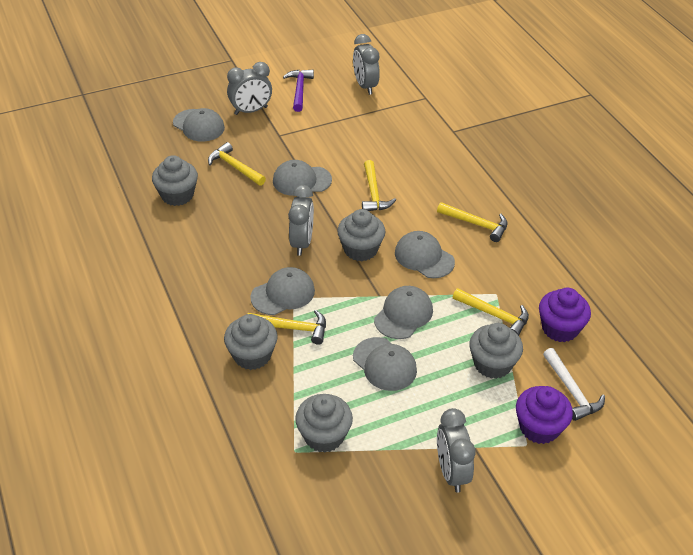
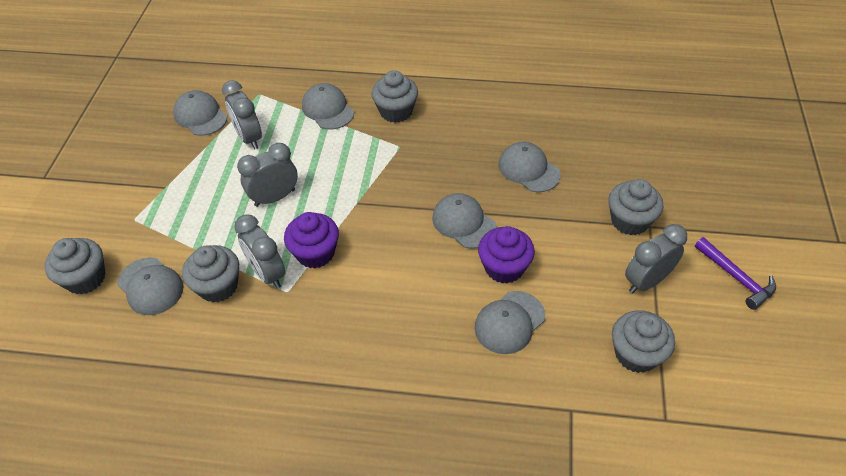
white hammer: [543,348,605,421] = 1 -> none = 0
yellow hammer: [208,142,266,186] [248,310,326,345] [362,160,396,211] [437,202,507,242] [453,288,529,335] = 5 -> none = 0

